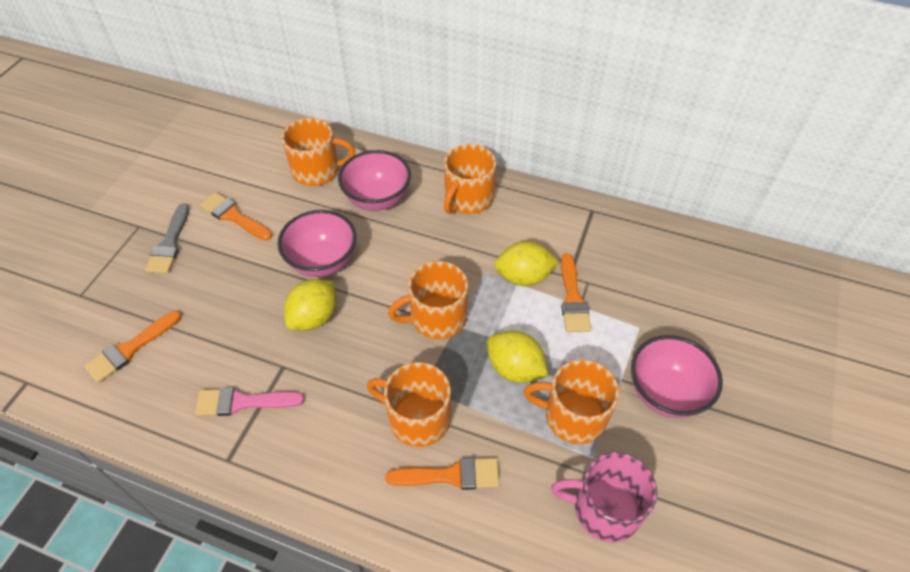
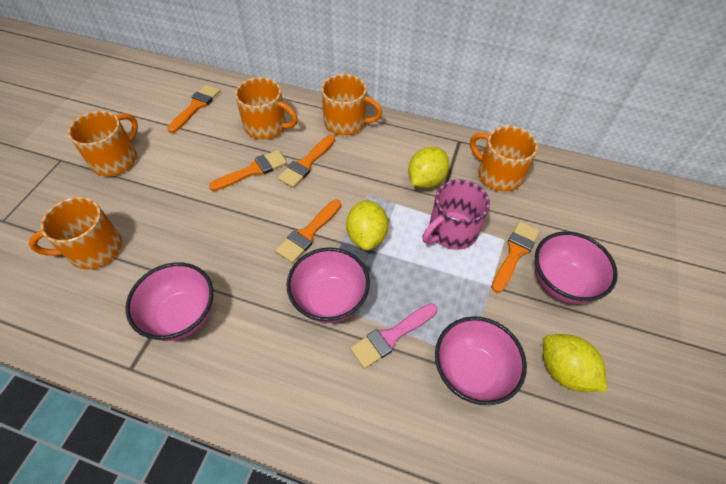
grey brush: [145,203,190,274] = 1 -> none = 0
orange brush: [84,311,181,383] [200,192,272,241] [385,458,500,490] [561,253,591,332] = 4 -> [167,84,220,133] [209,150,287,191] [276,199,341,263] [278,135,335,188] [492,221,540,293] = 5
pink bowl: [277,210,356,277] [338,150,411,211] [631,335,723,418] = 3 -> [125,262,213,341] [287,247,370,323] [435,316,527,405] [535,232,618,304] = 4

